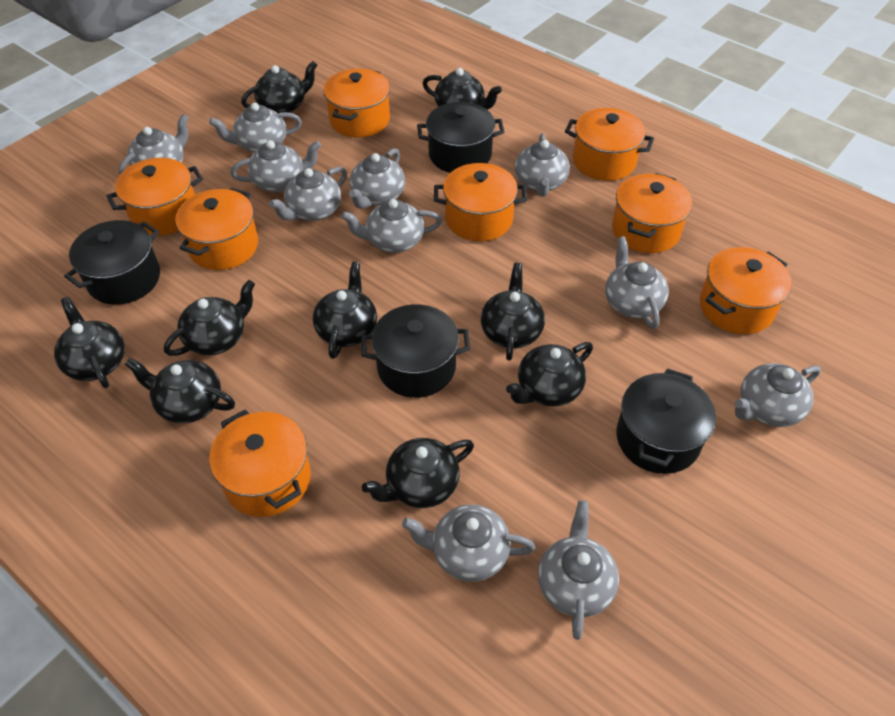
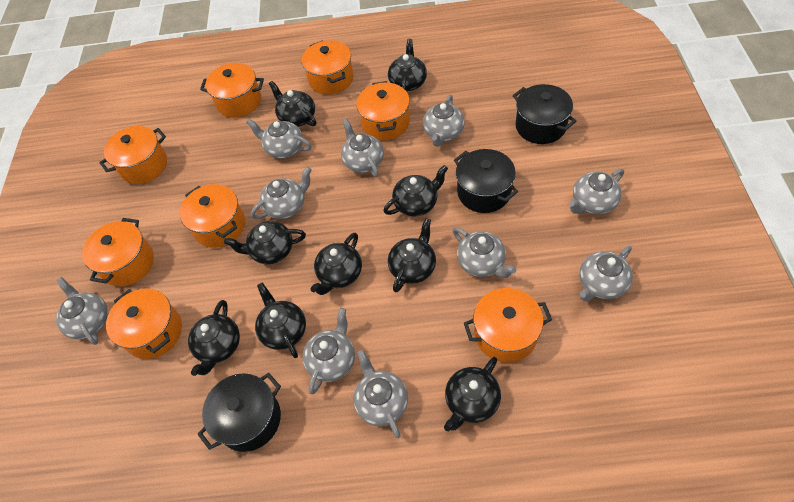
black pot: [64,220,160,305] [361,304,470,398] [417,102,504,173] [616,369,716,474] = 4 -> [197,373,281,452] [454,149,518,213] [513,84,576,144] = 3
grey teapot: [119,114,189,175] [209,103,302,153] [230,140,321,192] [269,167,347,221] [341,199,442,252] [349,148,405,209] [402,505,535,582] [515,133,570,197] [538,500,619,640] [605,236,669,328] [735,363,821,427] = 11 -> [56,277,108,345] [246,119,311,159] [251,167,312,219] [302,308,355,394] [341,118,384,177] [353,350,408,438] [423,95,465,147] [453,227,516,278] [569,169,624,214] [579,246,633,301] = 10

